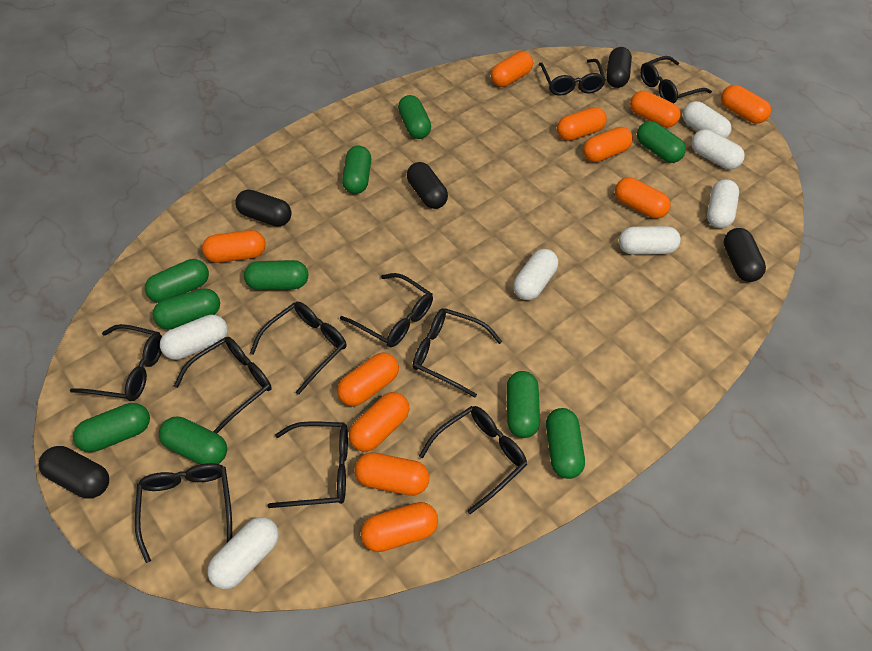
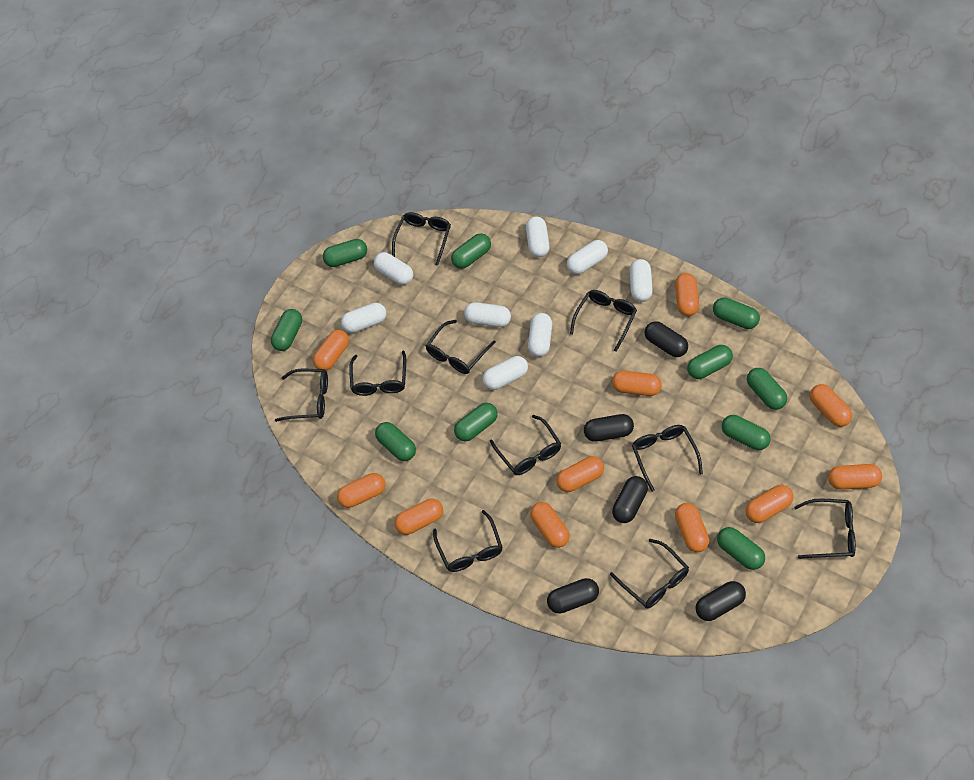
white capsule: [160,315,228,360] [207,517,279,589] [513,249,558,300] [619,226,681,255] [683,101,732,138] [691,129,745,169] [707,179,739,228] = 7 -> [341,303,386,333] [374,252,413,285] [464,302,511,327] [483,356,528,390] [526,216,550,257] [528,313,552,357] [567,240,608,274] [629,259,653,302] = 8

